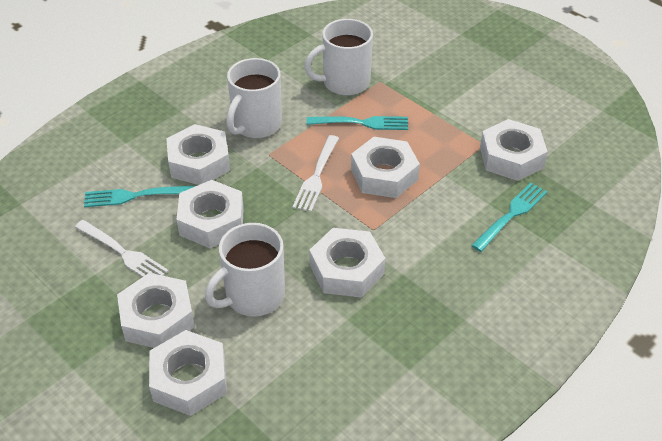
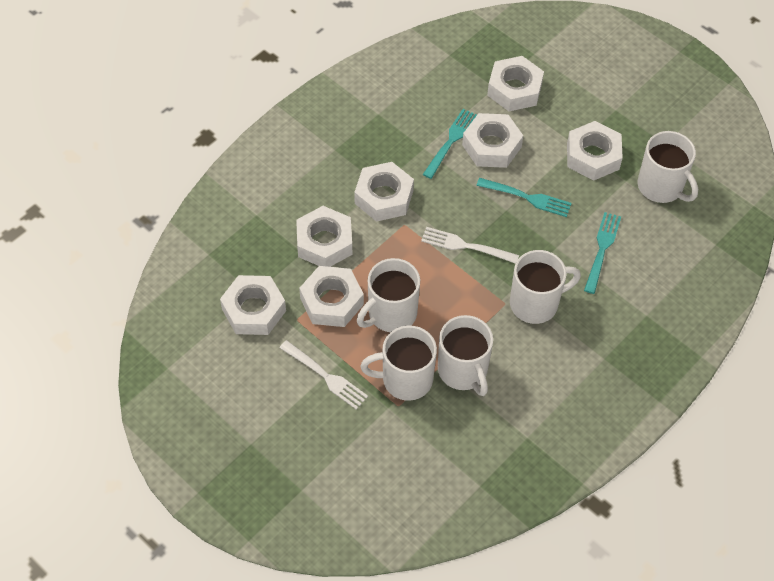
white mug: [205,223,285,317] [226,58,282,138] [304,19,373,96] = 3 -> [357,258,420,332] [360,325,437,401] [438,315,493,396] [510,250,581,324] [638,131,698,203] = 5

